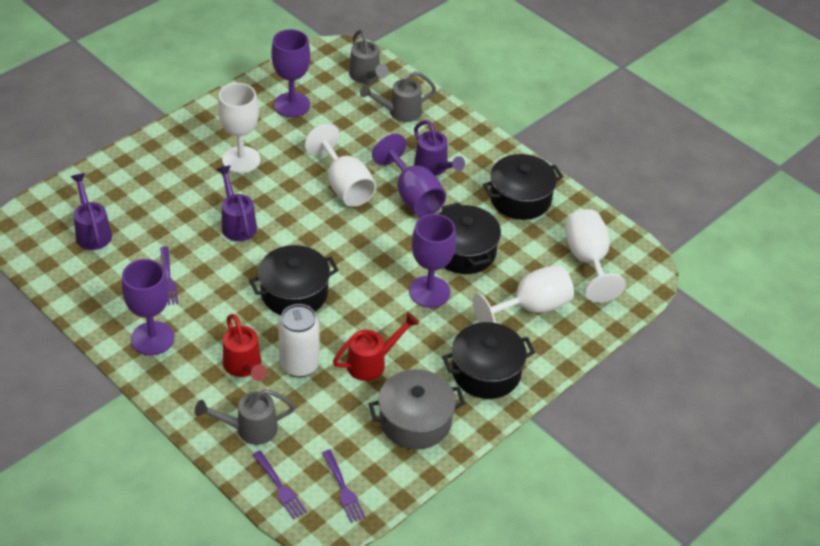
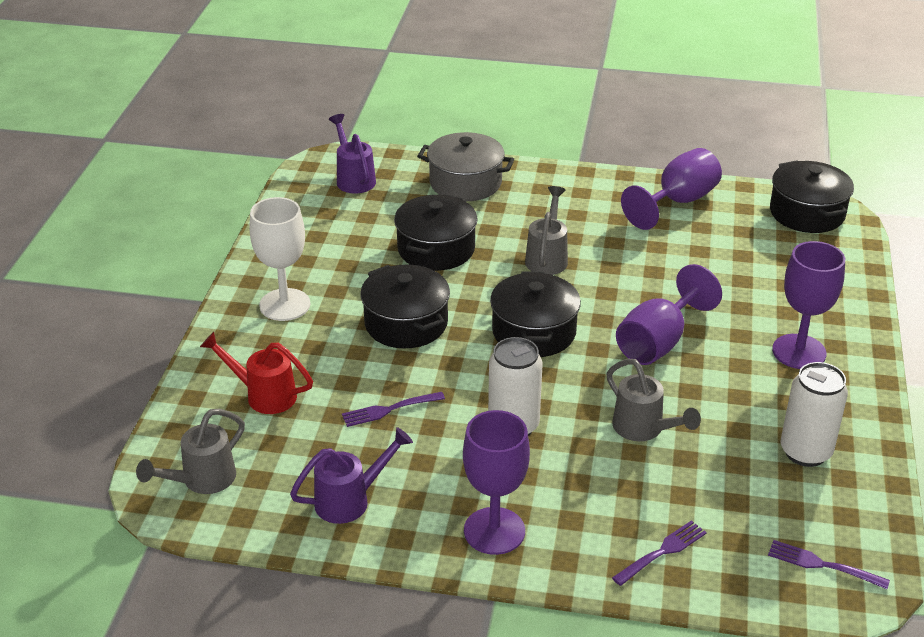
purple watering can: [71,173,112,250] [217,166,257,241] [414,120,465,176] = 3 -> [290,427,413,524] [329,114,376,193] = 2
red watering can: [223,314,267,381] [333,313,419,381] = 2 -> [200,332,313,414] = 1
white can: [278,304,319,378] = 1 -> [488,337,542,436] [781,362,848,467] = 2
white goblet: [218,83,260,173] [305,124,376,207] [473,264,574,323] [565,209,626,303] = 4 -> [250,197,310,321] = 1

